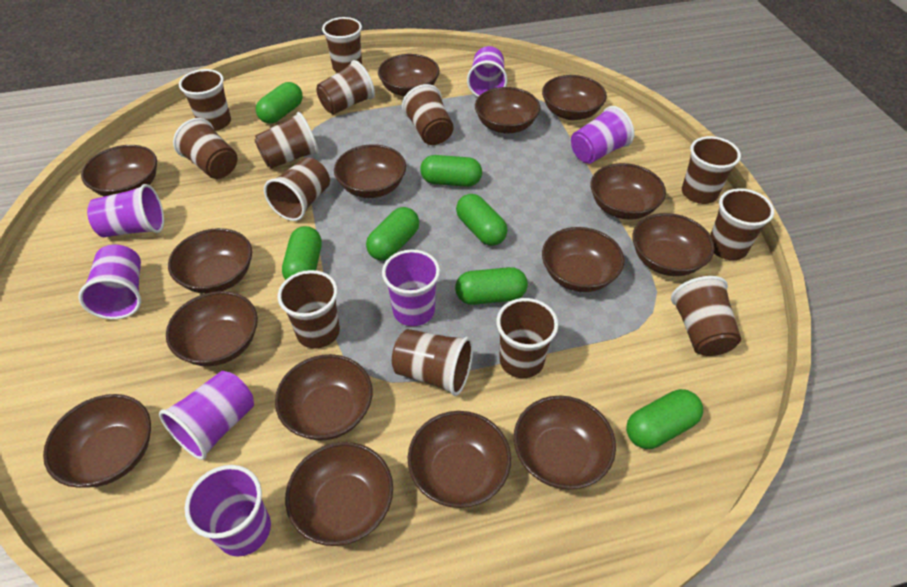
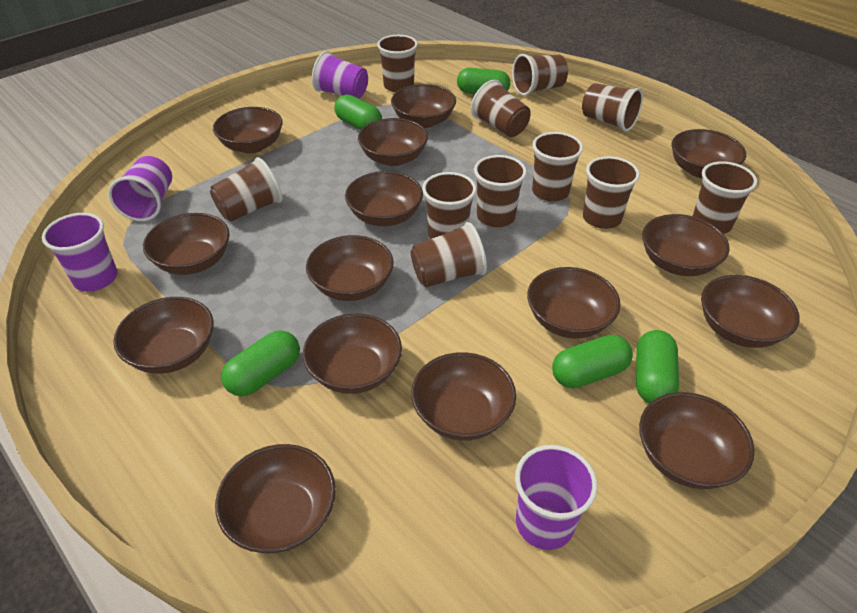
brown cup: [173,118,237,179] [179,69,231,131] [254,112,319,169] [264,157,330,221] [278,270,340,349] [316,60,375,114] [322,17,362,73] [392,329,473,396] [402,84,454,145] [496,298,558,378] [671,276,741,356] [682,136,741,204] [710,188,774,260] = 13 -> [210,157,283,222] [377,35,418,93] [411,222,487,287] [422,172,476,239] [471,80,531,137] [474,155,527,227] [512,54,568,96] [532,132,583,201] [582,83,643,131] [583,156,640,229] [693,161,757,234] = 11
green capsule: [256,82,303,124] [282,226,322,280] [366,207,419,261] [420,155,482,187] [455,267,528,305] [456,194,508,246] [626,389,703,449] = 7 -> [221,330,300,396] [334,94,382,130] [457,68,510,94] [552,335,633,388] [636,330,679,403] = 5
purple cup: [78,245,141,319] [87,184,164,237] [159,371,254,460] [185,465,271,557] [382,250,440,326] [467,46,508,97] [571,106,634,164] = 7 -> [42,213,118,292] [108,156,172,221] [312,51,368,99] [515,445,598,550] = 4

